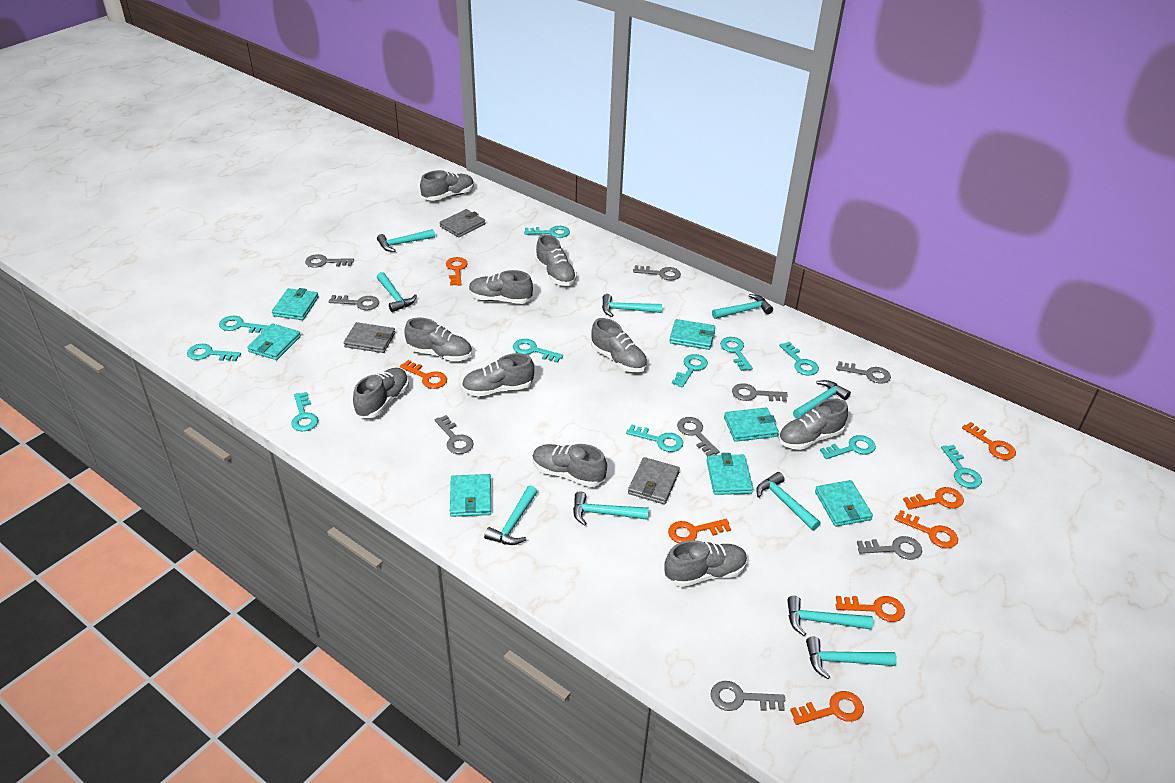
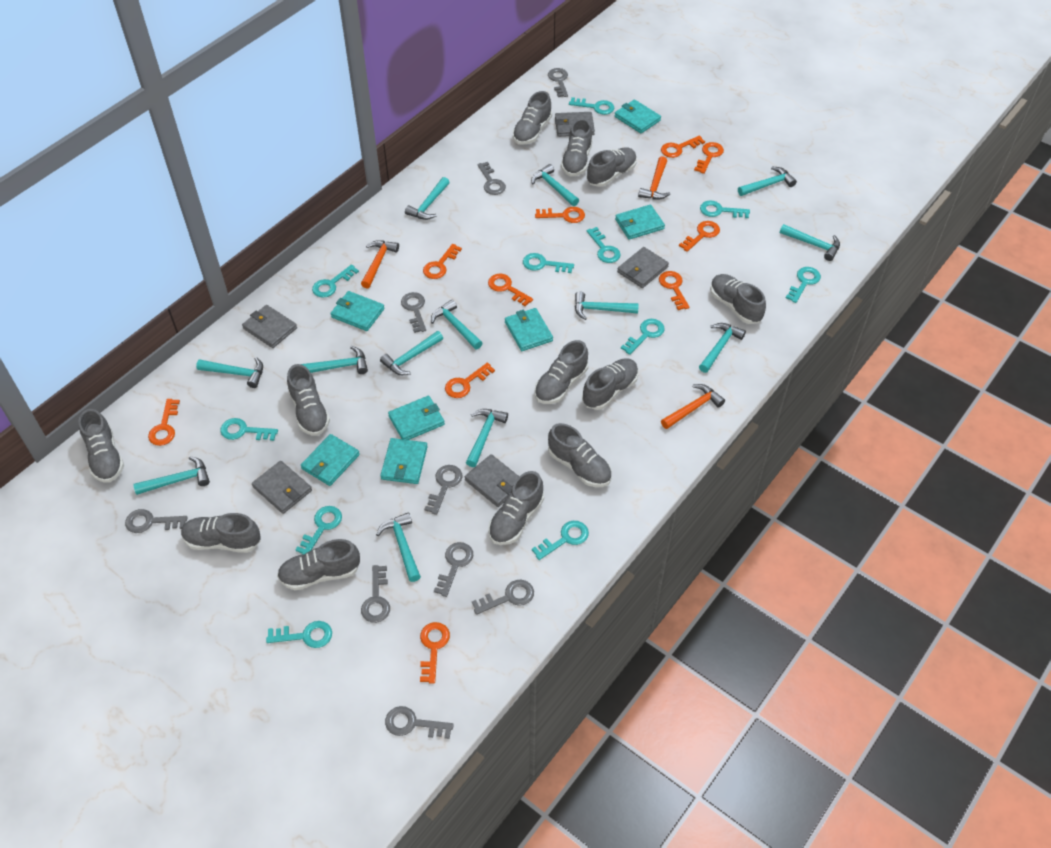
grey shoe: [353,368,409,418] [404,318,472,361] [420,170,474,201] [462,353,534,397] [469,270,533,304] [532,444,607,487] [535,234,577,286] [591,318,647,372] [665,540,747,587] [778,398,848,450] = 10 -> [79,409,124,482] [181,513,260,553] [277,539,360,590] [287,364,330,436] [488,471,544,545] [513,91,552,145] [534,340,588,404] [548,423,612,487] [561,119,593,176] [582,358,639,410] [587,147,637,187] [710,274,766,324] = 12
grey wallet: [344,322,395,353] [440,209,485,237] [628,457,680,504] = 3 -> [242,305,297,348] [252,461,312,514] [465,454,519,507] [555,112,595,137] [617,247,669,288] = 5
orange hammer: none = 0 -> [361,240,399,289] [638,156,670,200] [661,384,725,429] = 3
orange key: [400,360,447,389] [446,257,468,286] [668,519,731,543] [790,691,864,725] [836,596,905,622] [894,510,958,548] [903,487,964,510] [962,422,1016,460] = 8 -> [148,399,180,446] [420,622,450,684] [423,244,462,279] [445,363,495,398] [488,274,533,306] [535,207,585,223] [659,271,690,310] [661,136,705,158] [679,221,720,252] [694,142,724,174] = 10
turquoise hammer: [377,229,435,252] [377,272,417,312] [484,485,538,545] [573,491,649,526] [602,294,662,317] [712,294,773,319] [756,472,821,530] [787,596,873,636] [793,380,851,419] [806,637,897,679] = 10 -> [133,456,210,495] [196,357,263,388] [301,346,368,374] [376,512,421,582] [380,331,443,375] [405,177,450,220] [431,299,482,349] [466,409,508,467] [531,164,579,206] [575,292,639,320] [699,323,746,373] [738,167,797,196] [780,224,840,261] = 13

